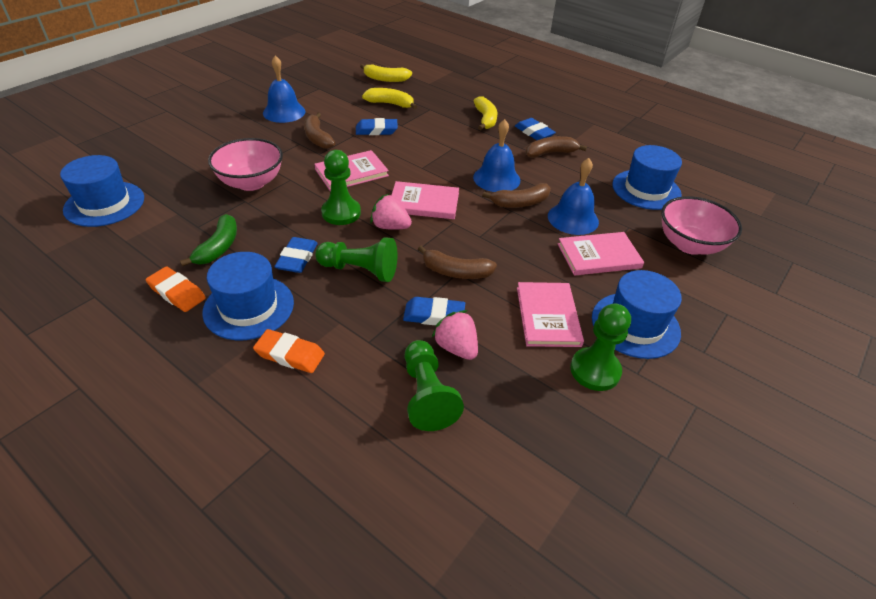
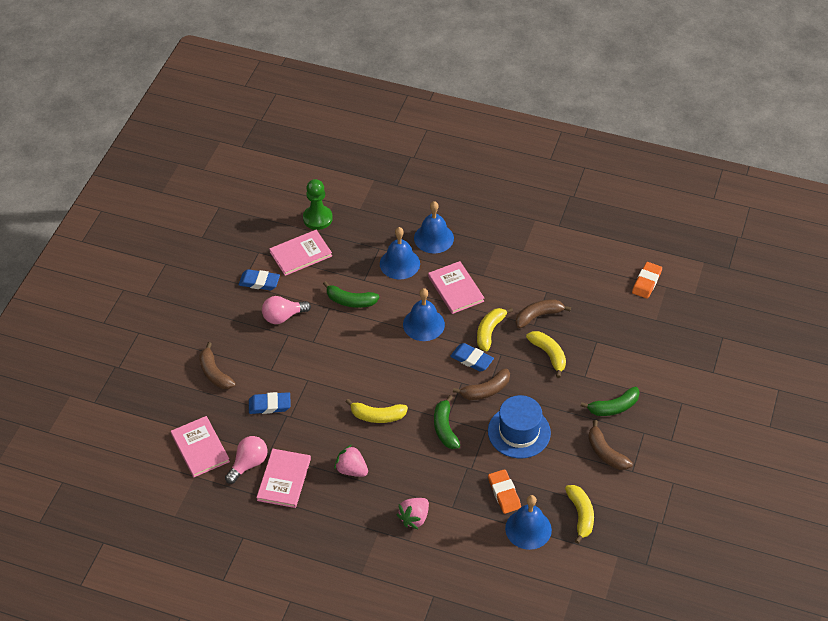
blue bell: [263,55,305,123] [473,119,520,192] [548,158,599,235] = 3 -> [380,227,420,279] [403,288,445,341] [414,201,454,253] [505,495,552,550] = 4
blue eraser: [274,237,318,273] [356,118,398,135] [403,297,465,325] [515,118,556,140] = 4 -> [239,269,280,290] [249,392,291,414] [450,343,494,372] = 3
blue hat: [60,155,144,227] [202,252,294,340] [592,270,682,359] [612,145,682,210] = 4 -> [488,395,551,458] = 1
green banana: [180,214,237,267] = 1 -> [323,281,379,308] [434,395,460,449] [581,387,640,416] = 3
green pawn: [315,237,397,282] [321,150,361,225] [404,340,464,431] [570,304,631,391] = 4 -> [303,179,333,230] = 1
pink bowl: [208,138,283,191] [661,196,742,255] = 2 -> none = 0
pink light bulb: none = 0 -> [225,436,268,484] [262,296,311,324] = 2
yellow banana: [360,64,412,82] [362,88,417,109] [474,96,497,130] = 3 -> [346,399,408,423] [477,307,513,351] [526,331,566,378] [565,485,594,544] = 4

